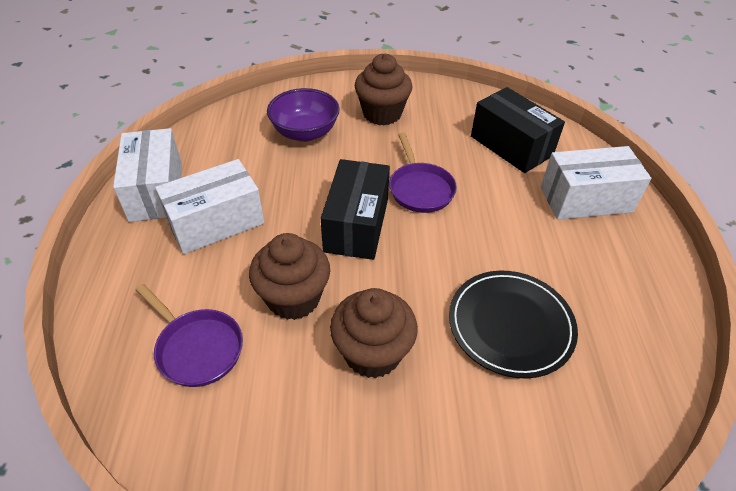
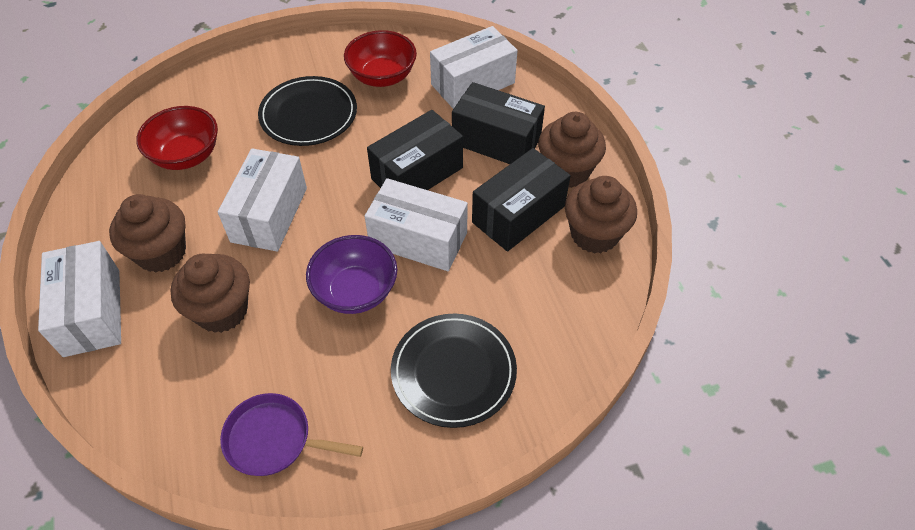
black box: [321,159,390,260] [471,87,565,173] = 2 -> [367,110,463,190] [452,82,545,164] [472,148,571,252] = 3
black plate: [449,271,578,378] = 1 -> [258,76,357,146] [391,314,517,428] = 2
brown cupcake: [249,233,330,320] [330,288,418,378] [355,53,412,125] = 3 -> [109,194,186,273] [170,254,250,333] [538,112,606,188] [565,176,637,254] = 4
purple pan: [136,284,243,387] [389,132,457,213] = 2 -> [220,393,363,476] = 1
red bowl: none = 0 -> [136,106,218,170] [344,30,417,87] = 2
white box: [113,128,182,222] [155,159,264,254] [540,146,651,220] = 3 -> [38,241,121,357] [218,148,307,252] [364,178,468,271] [430,26,518,109] = 4

